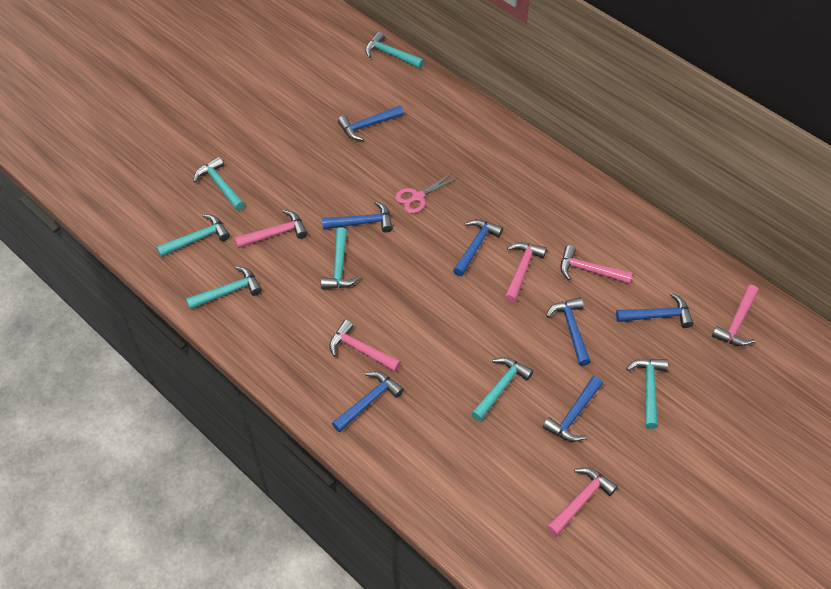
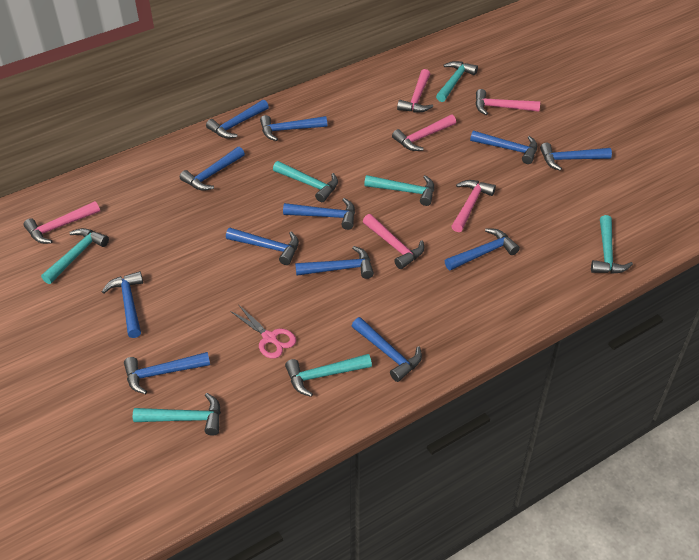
blue hammer: [322,201,393,233] [332,371,404,432] [338,105,404,141] [453,219,503,276] [542,376,603,442] [546,297,591,366] [616,293,694,328] = 7 -> [102,271,143,338] [124,352,210,394] [180,147,245,191] [206,100,269,138] [226,228,299,265] [260,115,327,141] [283,198,355,230] [295,246,374,279] [352,317,422,382] [445,228,520,271] [470,131,537,164] [540,143,612,171] = 12

